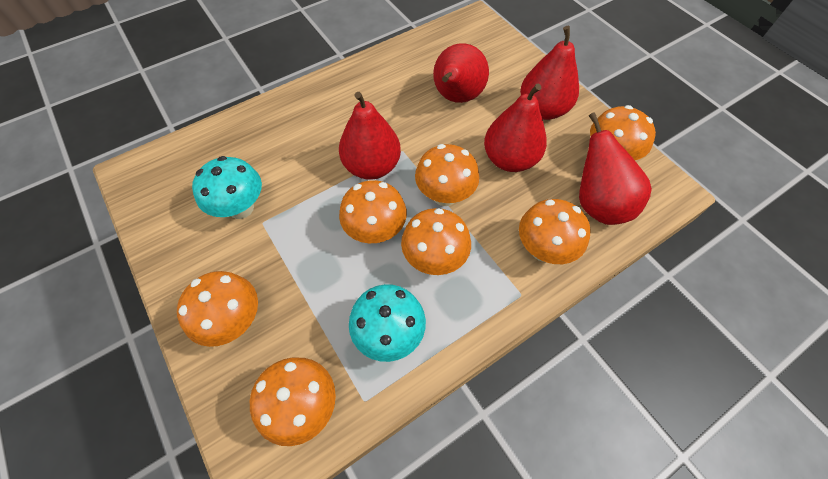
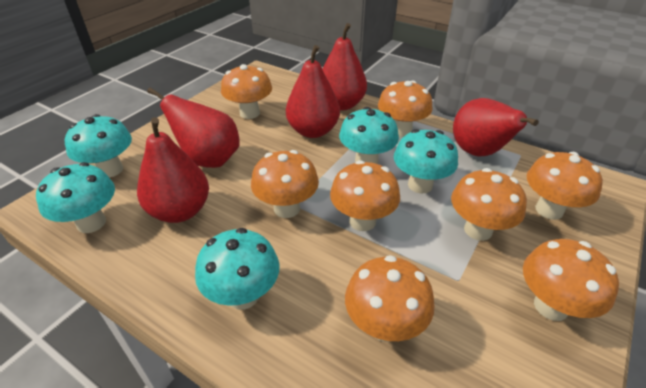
orange mushroom: [177,271,258,347] [250,357,336,446] [339,180,407,243] [401,208,471,275] [415,144,479,206] [519,199,591,264] [590,105,656,160] = 7 -> [221,64,272,119] [251,150,319,218] [330,160,400,231] [345,255,435,342] [378,80,433,137] [451,168,527,241] [523,239,619,321] [527,152,603,220] = 8
turquoise mushroom: [192,156,262,219] [349,284,426,362] = 2 -> [36,162,115,233] [65,114,132,178] [195,228,279,310] [339,107,399,164] [394,129,458,194] = 5

